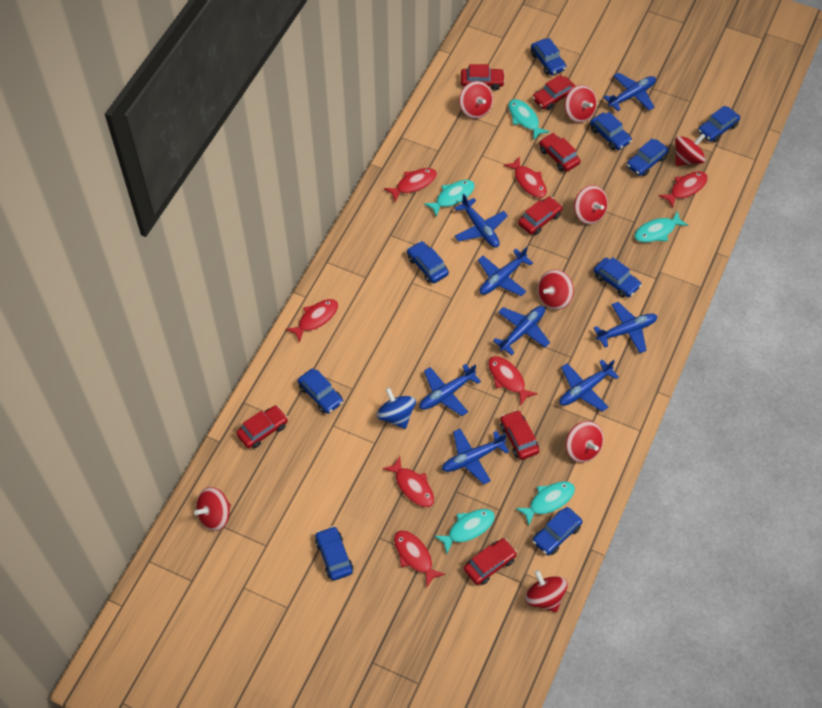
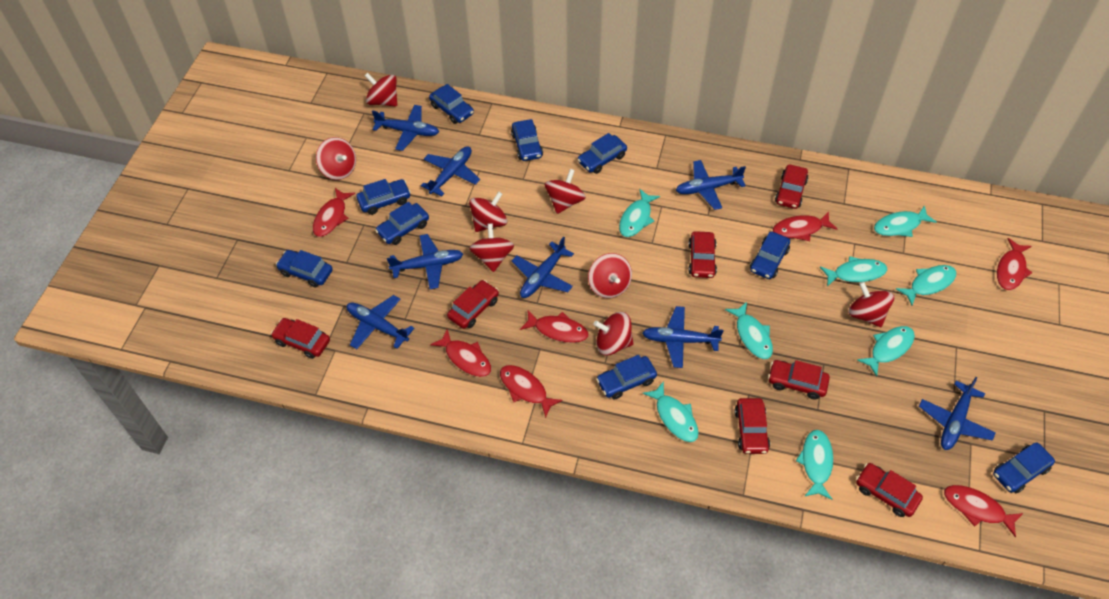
blue spinning top: [377,387,416,429] = 1 -> none = 0
turquoise fish: [424,180,475,217] [434,509,495,553] [508,99,550,140] [515,481,575,526] [634,211,689,242] = 5 -> [619,189,660,237] [642,381,699,442] [725,302,773,359] [796,430,833,500] [820,256,887,286] [857,326,915,376] [874,205,937,237] [896,265,957,306] = 8

